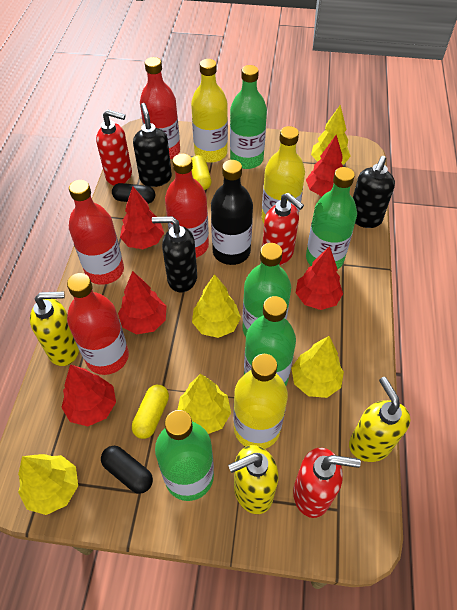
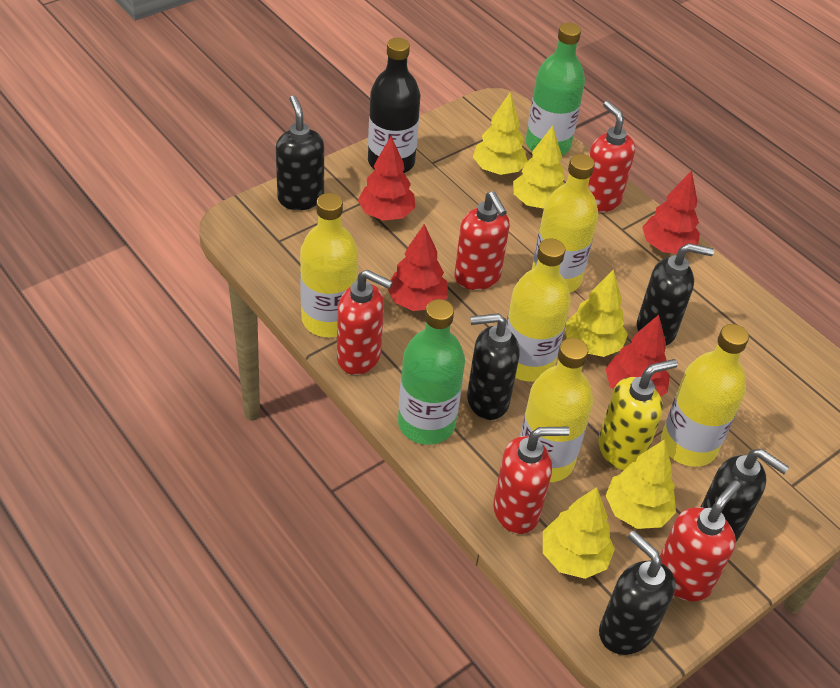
black capsule: [101,446,153,494] [112,183,155,204] = 2 -> none = 0
black soap dispenser: [133,103,172,187] [152,216,197,293] [353,156,395,228] = 3 -> [276,95,324,210] [467,313,520,420] [599,531,676,655] [637,243,714,346] [701,449,789,541] = 5
green bottle: [155,410,214,501] [230,65,267,169] [243,243,291,336] [244,296,296,385] [306,167,357,269] = 5 -> [398,299,465,445] [526,23,585,155] = 2
red bottle: [67,273,129,375] [69,180,124,285] [140,57,180,159] [165,153,209,258] = 4 -> none = 0
red soap dispenser: [96,110,132,186] [262,193,304,265] [293,448,361,518] = 3 -> [337,270,393,375] [454,191,510,290] [493,427,570,534] [588,101,635,213] [660,480,741,601] = 5
red tree: [61,364,116,426] [118,271,167,334] [120,186,164,249] [296,246,343,310] [306,135,343,196] = 5 -> [358,136,415,221] [388,224,448,311] [605,315,670,397] [642,171,700,254] = 4
yellow bottle: [191,59,228,163] [233,354,288,449] [262,126,305,223] = 3 -> [300,193,358,337] [506,238,571,382] [520,338,593,482] [532,154,598,293] [661,324,749,467] = 5
yellow capsule: [132,385,169,439] [192,155,211,190] = 2 -> none = 0
yellow soap dispenser: [30,292,79,366] [228,445,279,514] [349,377,410,462] = 3 -> [598,359,678,470] = 1

